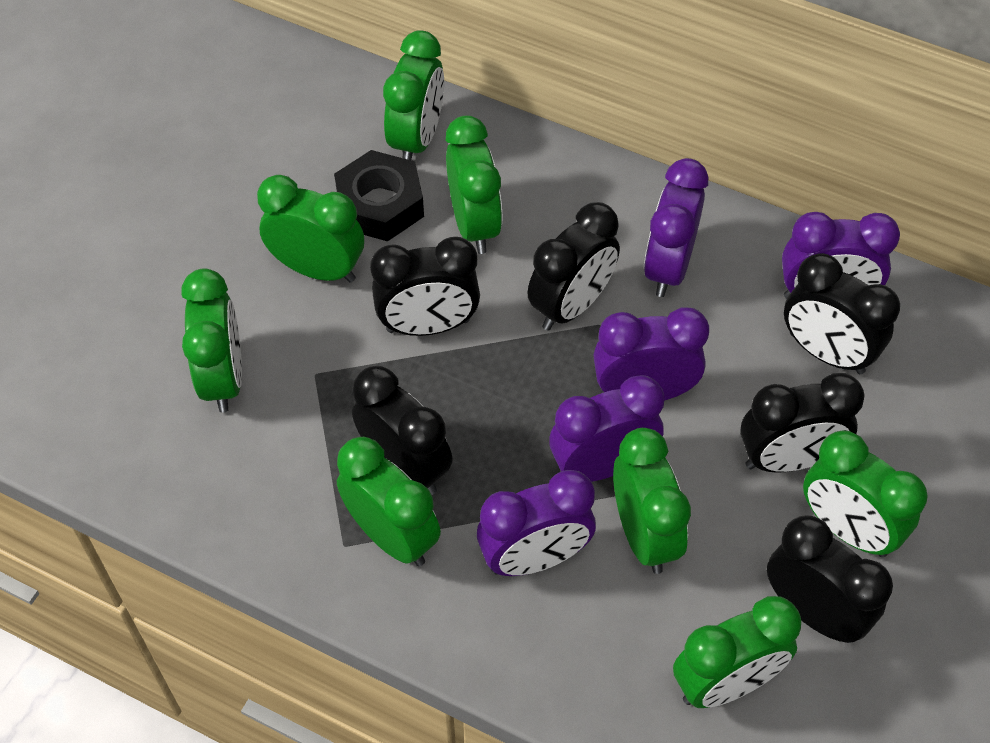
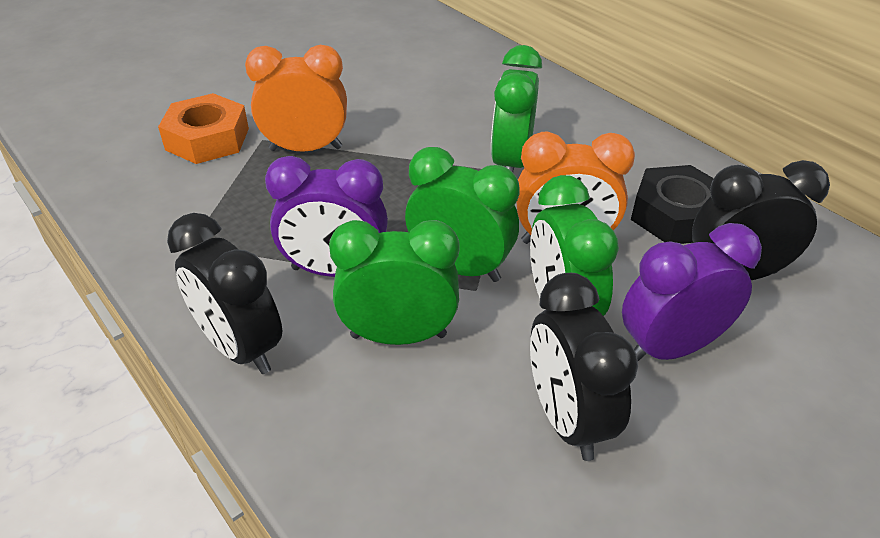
black clock: [352,366,452,495] [370,237,480,336] [527,202,620,331] [740,373,865,473] [767,515,893,643] [784,253,900,374] = 6 -> [167,213,282,374] [530,273,638,461] [692,160,830,280] = 3
green clock: [181,268,242,413] [257,175,364,282] [337,437,441,566] [383,30,444,160] [446,115,503,254] [613,428,691,574] [673,596,801,708] [803,430,928,557] = 8 -> [329,220,460,345] [405,147,519,282] [491,45,542,172] [530,175,619,316] = 4
orange clock: none = 0 -> [245,45,347,152] [516,131,635,244] = 2
orange nut: none = 0 -> [158,93,249,164] = 1
purple clock: [477,470,596,576] [549,375,664,482] [594,307,709,400] [644,158,708,297] [782,212,900,299] = 5 -> [265,156,388,277] [622,223,762,361] = 2

